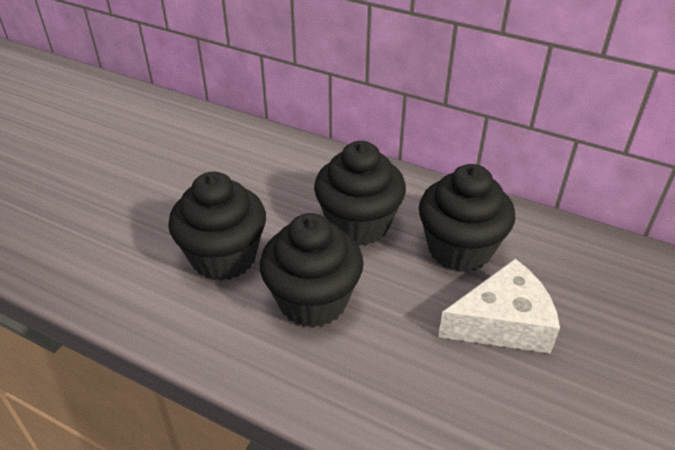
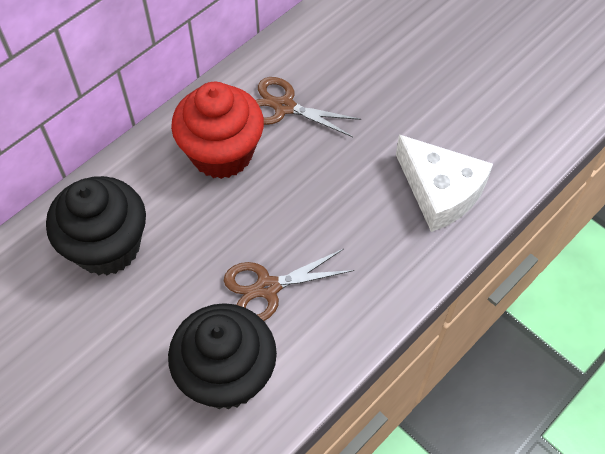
black cupcake: [168,172,266,281] [260,213,364,328] [314,141,406,246] [419,164,515,272] = 4 -> [46,176,146,275] [168,303,277,410] = 2
brown scissors: none = 0 -> [224,249,354,321] [256,77,361,137] = 2
red cupcake: none = 0 -> [171,82,264,179] = 1

